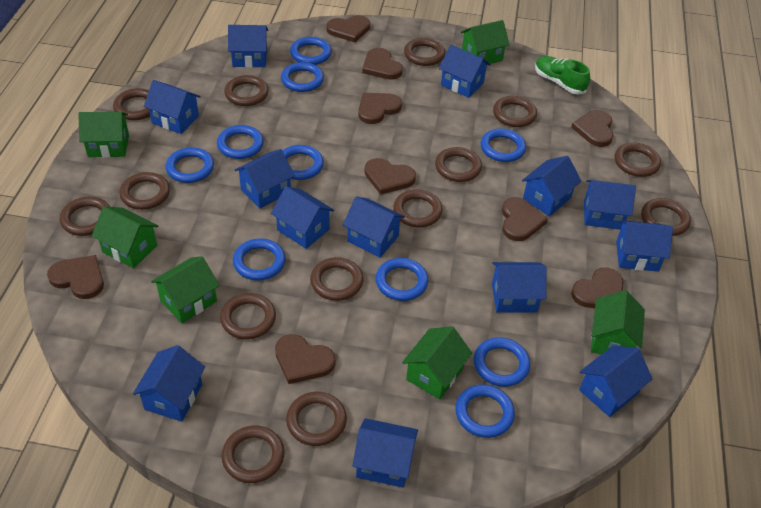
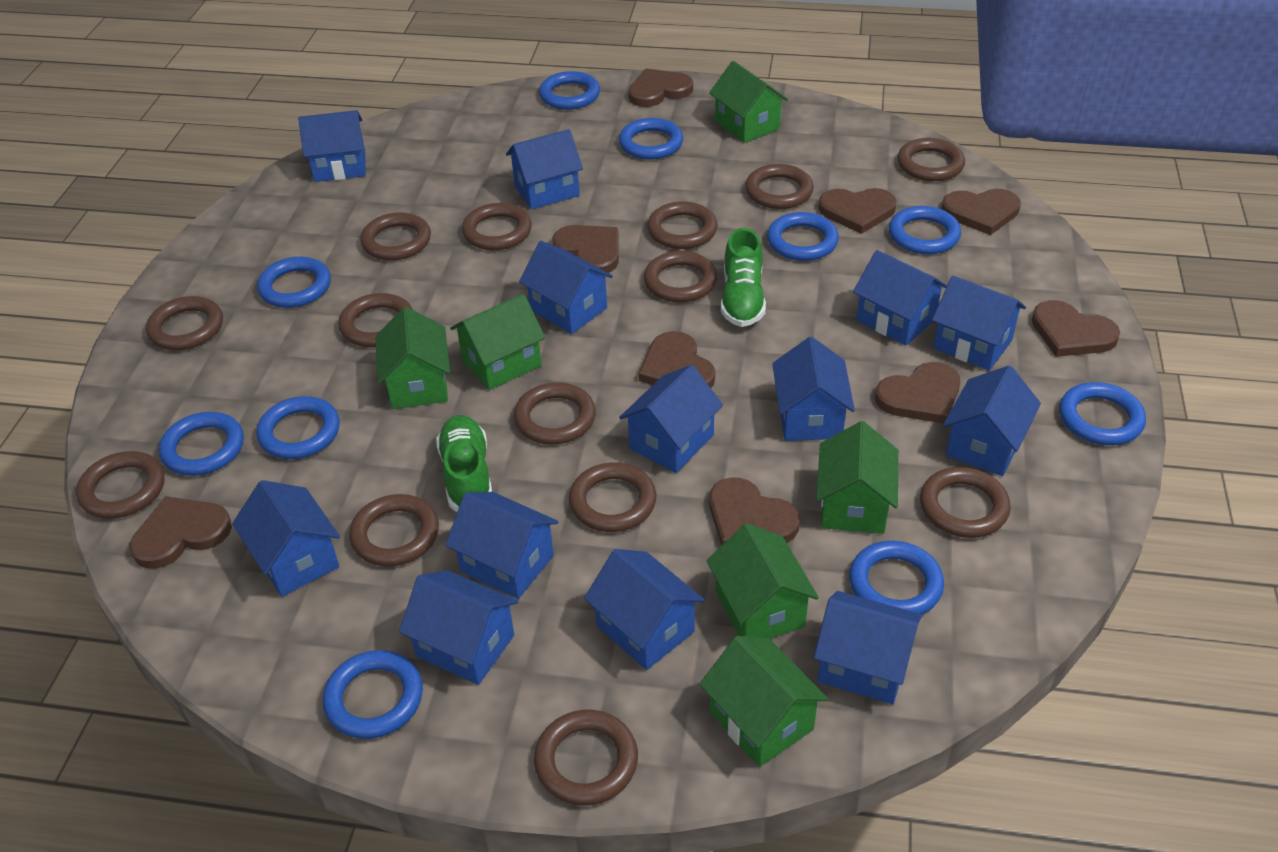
green shoe: [535,56,590,94] = 1 -> [436,415,492,512] [721,228,766,327] = 2

